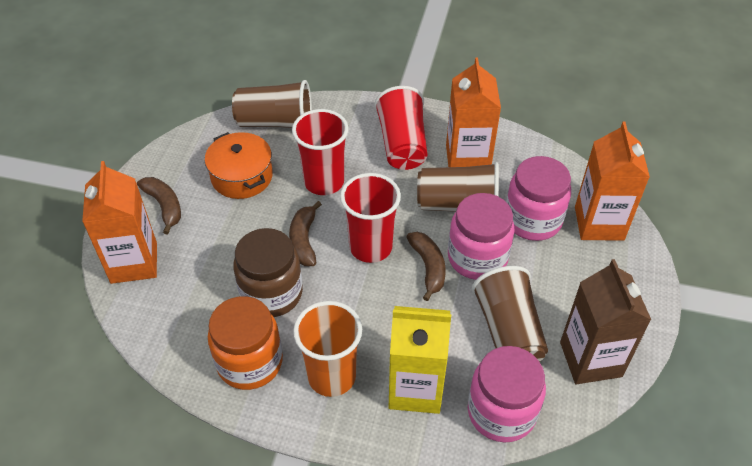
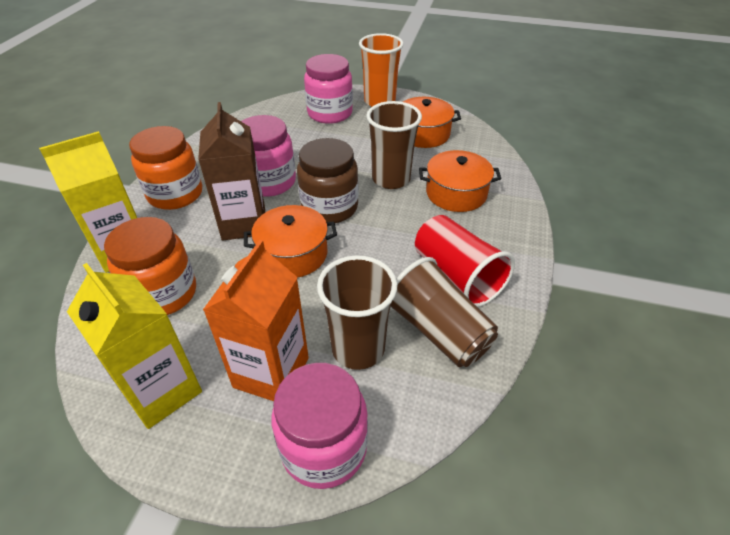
brown banana: [137,177,181,234] [289,201,322,266] [406,232,446,301] = 3 -> none = 0
orange carton: [82,161,157,284] [446,58,501,167] [575,121,650,241] = 3 -> [203,240,309,401] = 1
orange jar: [208,296,283,390] = 1 -> [104,217,196,315] [129,126,202,210] = 2
orange pot: [205,132,273,199] = 1 -> [244,205,337,277] [403,97,461,148] [419,150,501,212] = 3
red cup: [292,109,349,195] [340,173,401,263] [374,86,427,170] = 3 -> [415,215,515,307] = 1
yellow carton: [389,306,451,414] = 1 -> [39,131,138,273] [67,263,202,429] = 2

